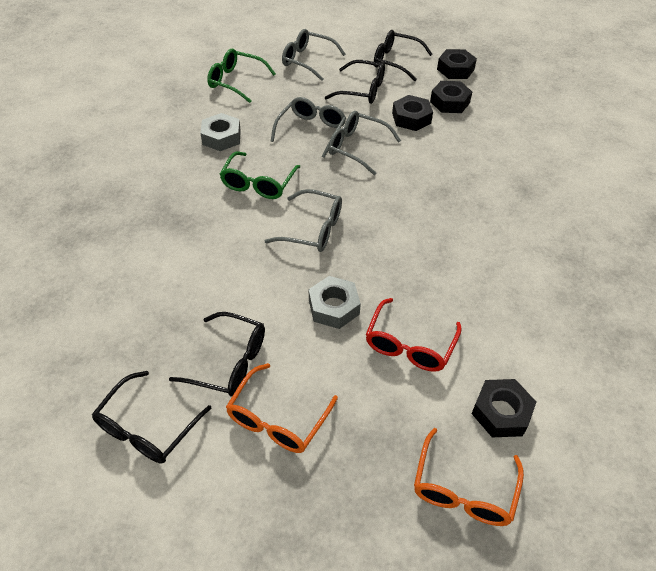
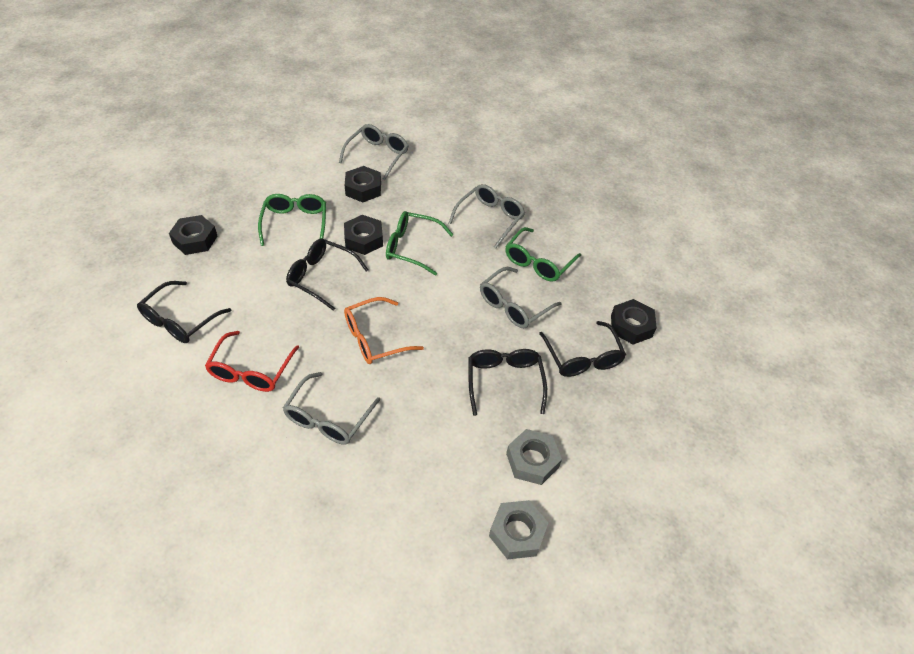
green glasses: [207,49,276,103] [220,151,300,199] = 2 -> [258,194,326,246] [386,211,454,276] [505,227,581,282] = 3
orange glasses: [226,363,338,453] [414,428,524,526] = 2 -> [344,297,424,364] = 1

